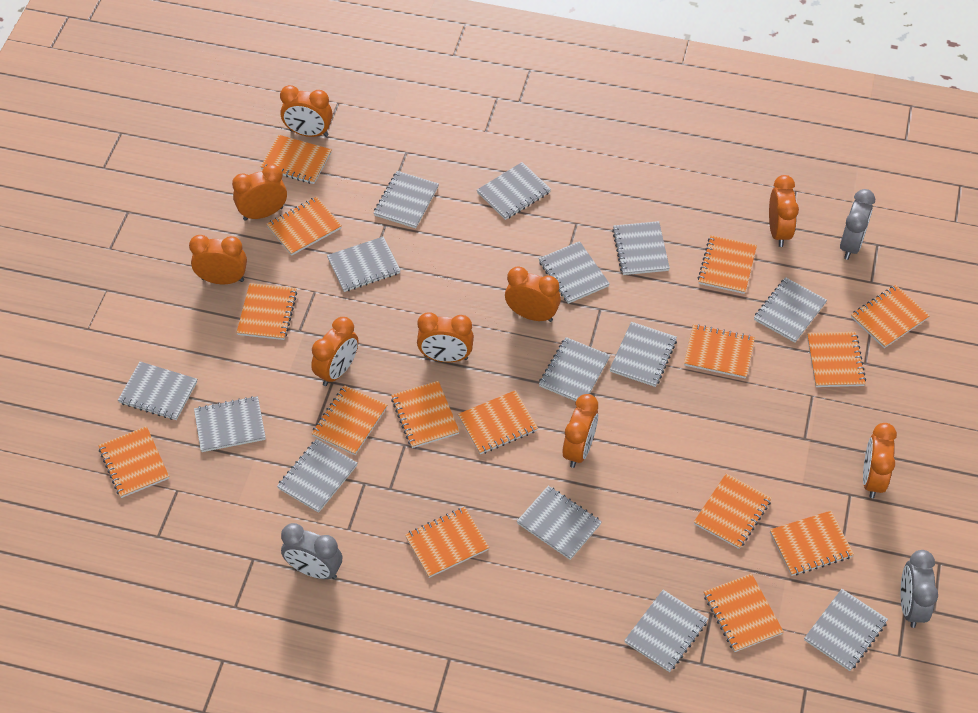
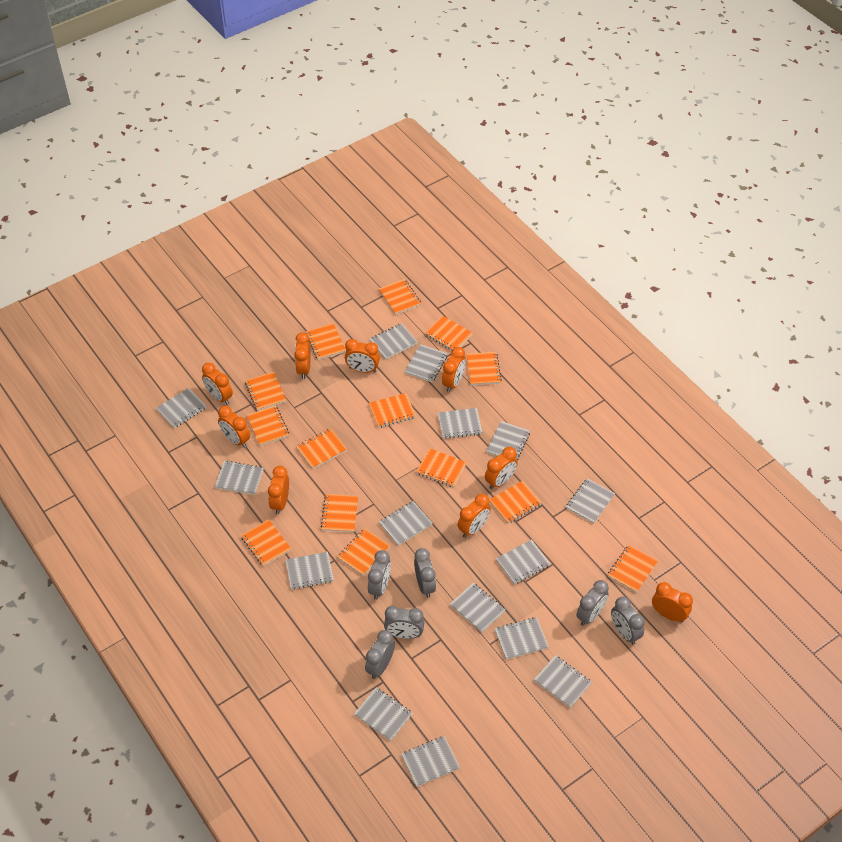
grey clock: [281,523,342,579] [840,189,875,260] [901,550,938,628] = 3 -> [365,630,395,679] [368,550,391,600] [384,606,424,639] [414,548,436,598] [576,580,609,626] [611,597,645,645] = 6
grey notebook: [118,362,197,420] [194,396,266,452] [277,439,357,513] [327,237,401,292] [374,171,439,228] [477,162,551,220] [517,486,602,560] [539,241,610,304] [539,337,610,401] [610,322,677,387] [612,221,670,275] [624,590,708,672] [754,278,827,343] [804,589,888,671] = 14 -> [156,388,207,428] [215,460,264,495] [285,552,334,590] [354,688,413,741] [370,323,417,360] [379,501,433,546] [401,736,460,787] [405,344,448,382] [438,408,482,439] [450,583,505,632] [486,421,530,460] [495,617,549,660] [496,539,550,585] [534,655,592,708] [566,478,615,524] = 15
orange notebook: [98,426,169,498] [236,283,297,340] [260,135,332,184] [267,197,342,256] [311,385,387,455] [391,381,460,448] [405,507,489,578] [458,390,538,454] [684,324,755,379] [694,473,772,549] [698,235,757,294] [704,574,784,652] [770,511,854,576] [807,332,866,387] [851,285,930,348] = 15 -> [241,520,291,566] [245,372,286,411] [246,405,289,446] [296,428,347,469] [305,323,346,360] [321,494,358,532] [337,528,390,576] [369,393,416,428] [379,279,421,315] [416,448,467,488] [425,316,473,350] [466,352,502,385] [489,481,542,523] [608,545,658,593] = 14

